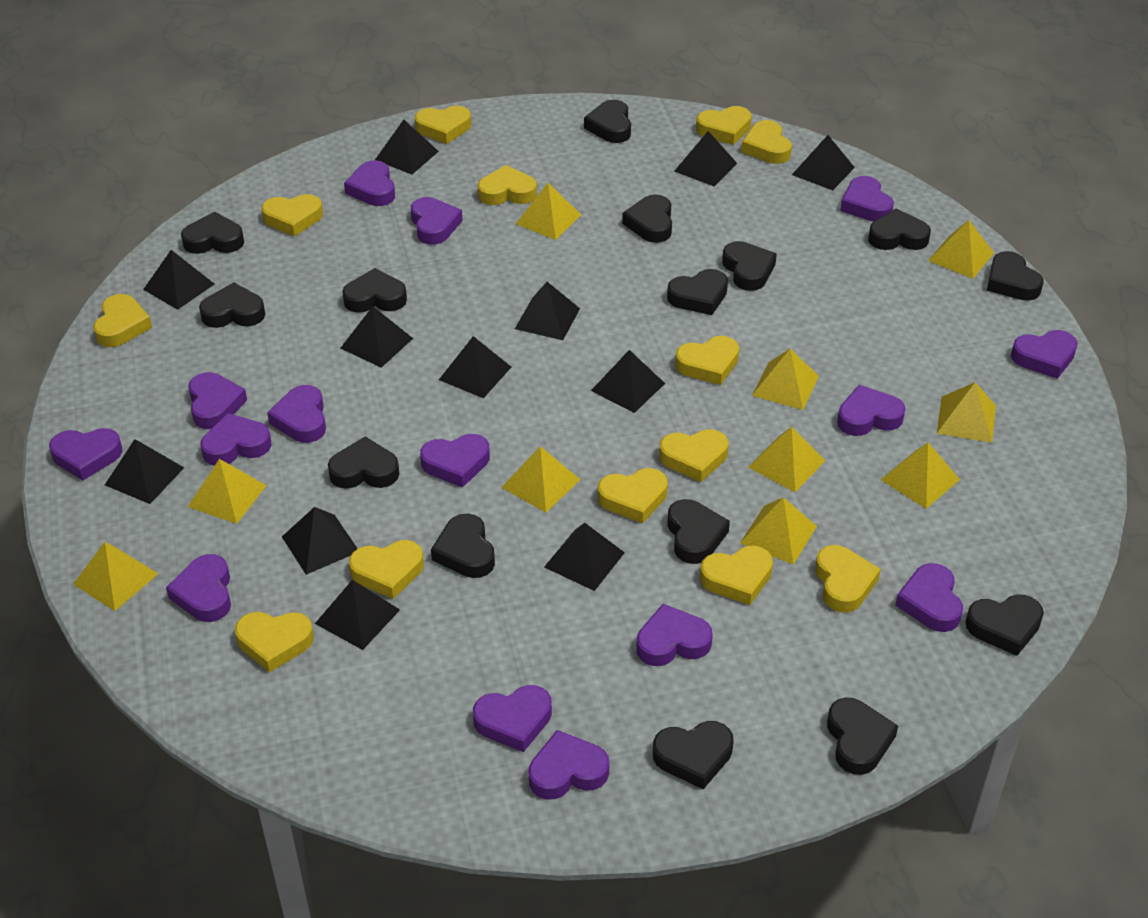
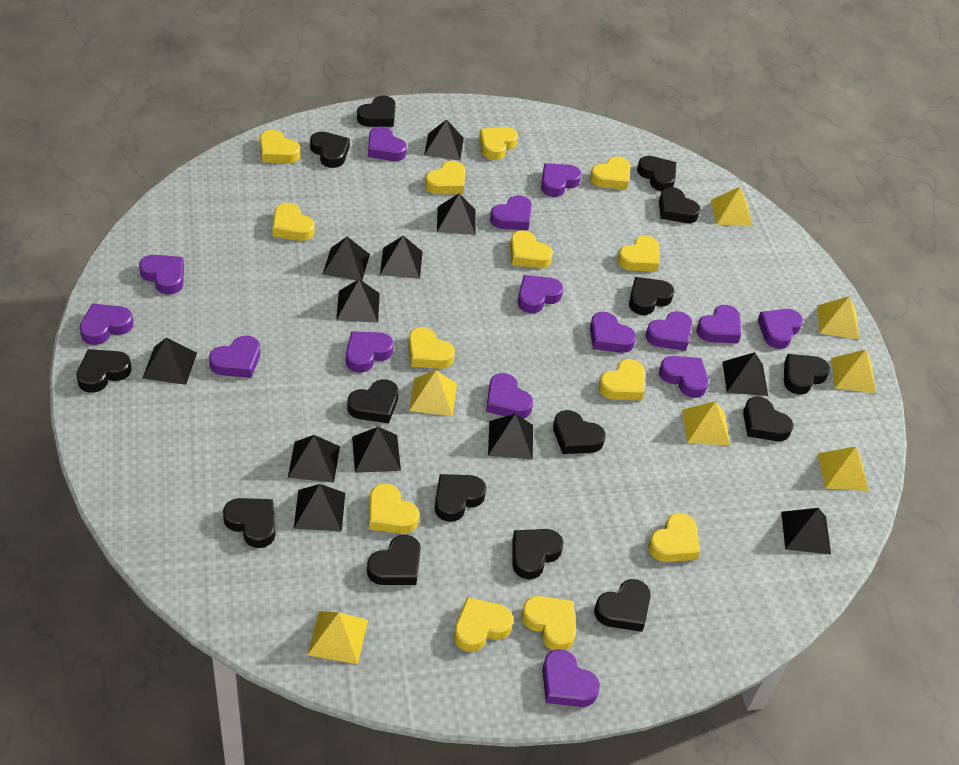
yellow pyramid: [73,542,158,611] [188,459,267,524] [501,446,580,512] [516,183,581,240] [740,497,817,565] [748,427,826,492] [752,349,819,410] [881,443,960,509] [928,220,994,279] [937,382,996,443] = 10 -> [307,611,368,664] [409,370,457,417] [682,401,730,445] [711,187,753,226] [817,296,859,339] [818,446,869,491] [831,349,876,393] = 7

